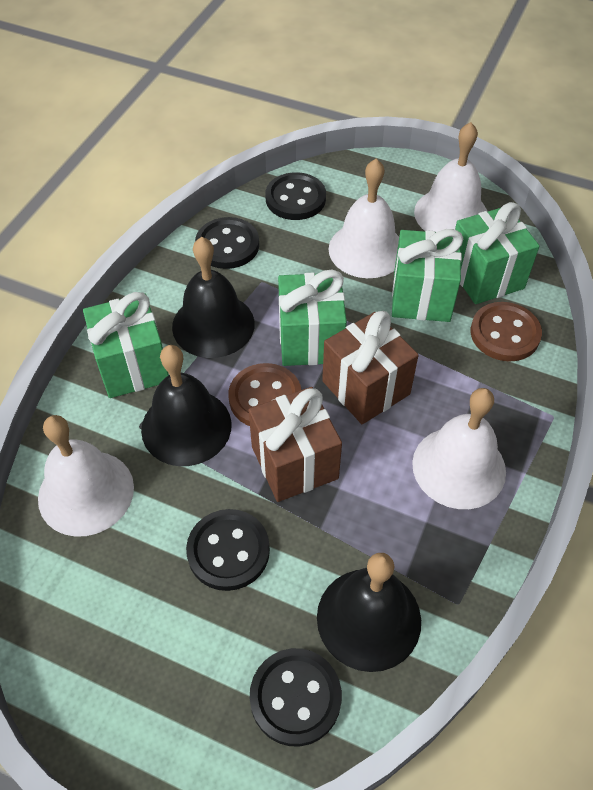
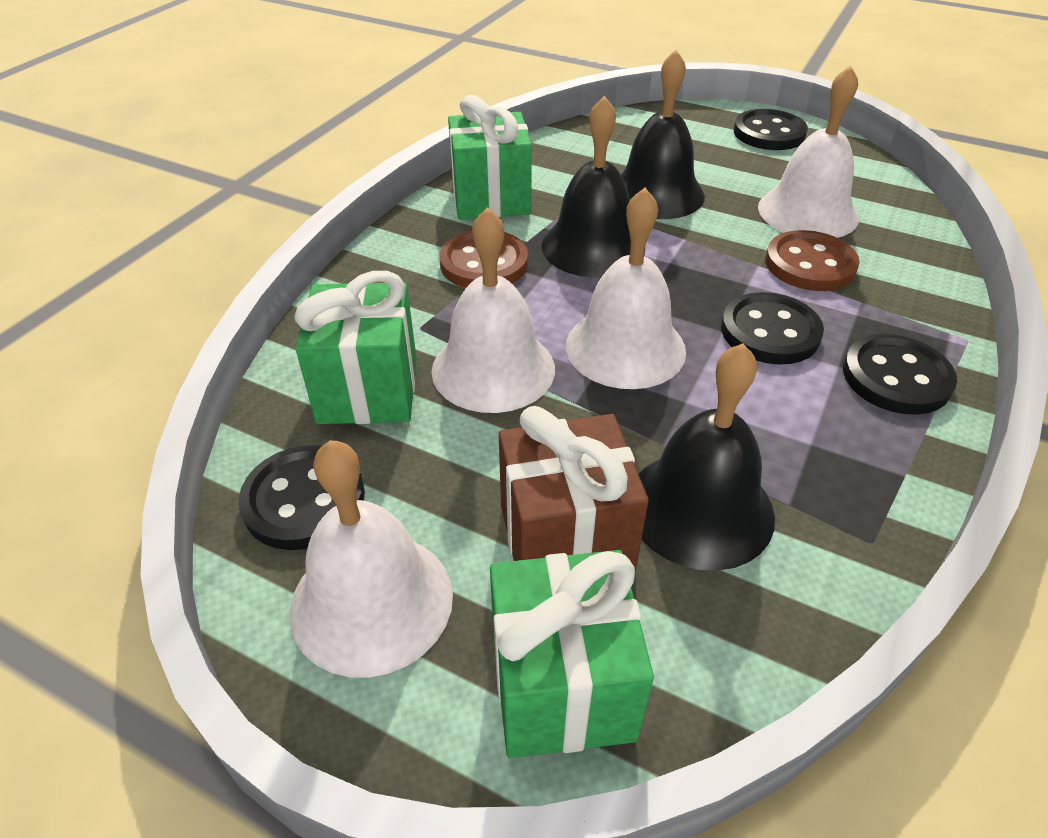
brown gift: [249,387,342,502] [322,311,419,424] = 2 -> [499,406,649,572] = 1
green gift: [83,292,169,398] [278,269,347,366] [392,229,464,322] [455,202,540,304] = 4 -> [294,271,416,424] [448,95,532,220] [490,550,654,758] = 3

